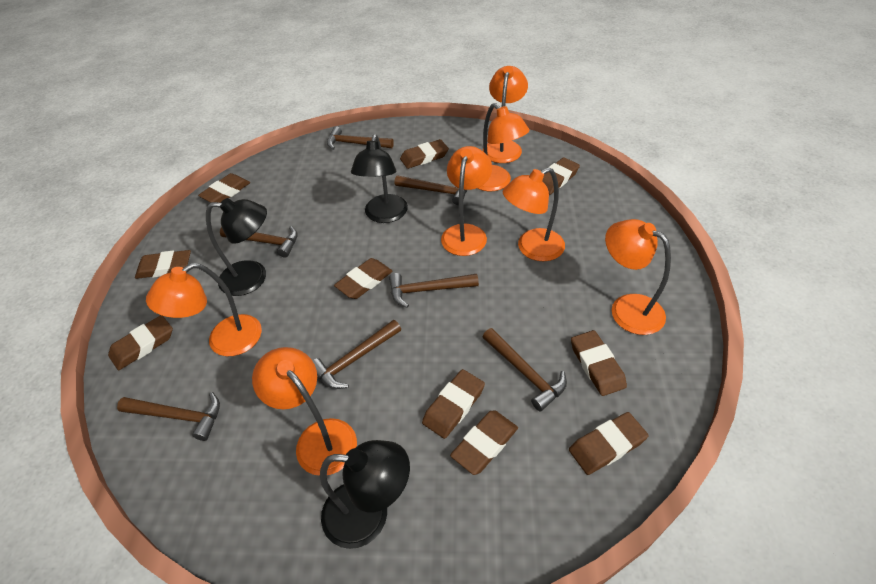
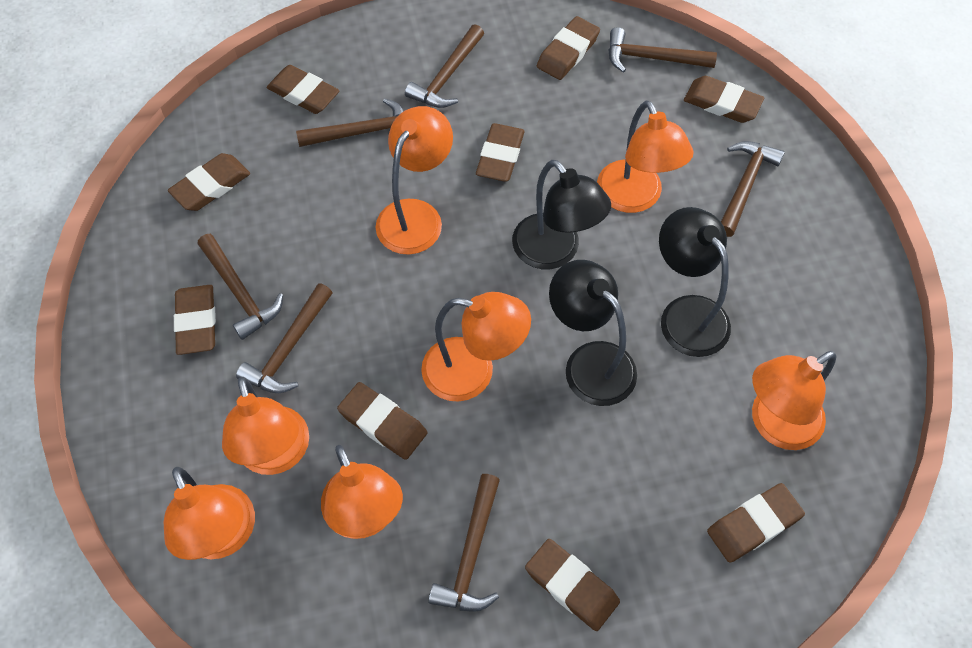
brown eraser: [108,315,173,370] [135,250,191,279] [198,173,250,203] [334,258,393,299] [400,139,449,169] [422,369,485,439] [450,410,518,475] [542,157,580,195] [569,412,648,475] [571,330,627,396] = 10 -> [168,153,250,211] [174,285,216,355] [267,65,340,114] [337,382,427,460] [476,123,525,182] [525,539,620,631] [537,16,600,80] [684,76,764,123] [707,483,805,563] = 9

